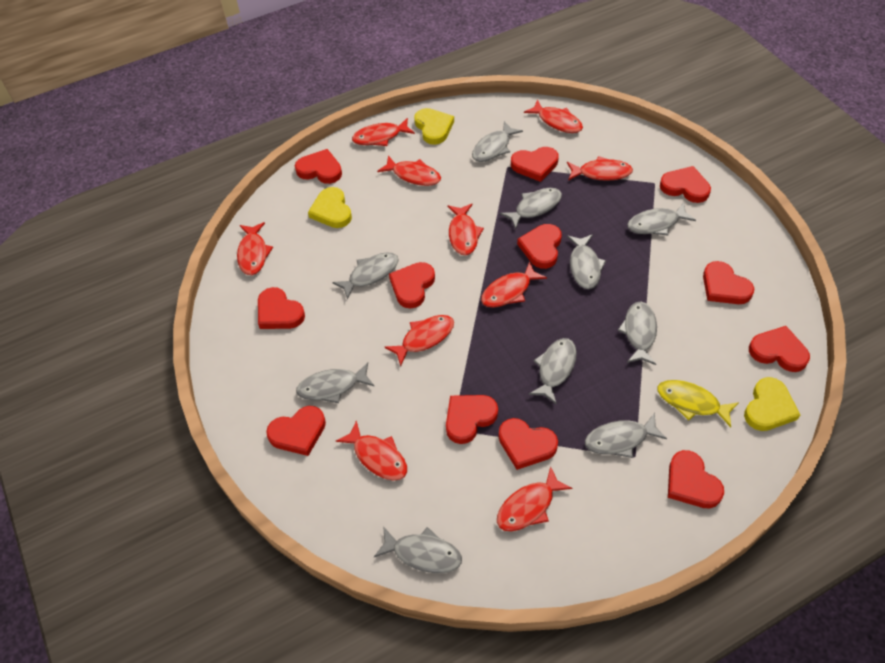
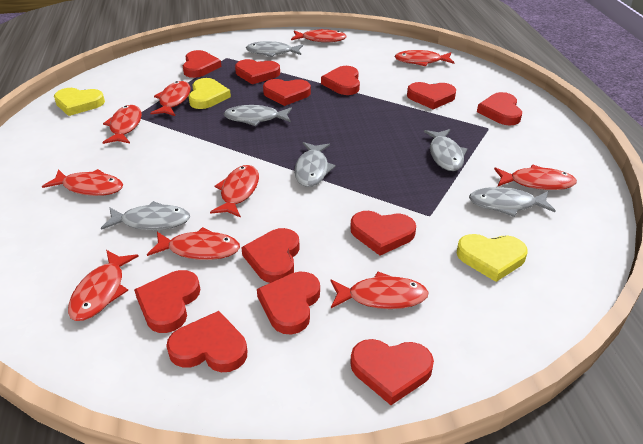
grey fish: [296,362,375,403] [332,252,399,300] [374,526,462,573] [472,121,523,162] [500,188,562,230] [529,338,577,405] [567,234,606,289] [585,413,667,458] [617,301,657,365] [627,203,696,236] = 10 -> [101,201,190,230] [224,105,292,126] [246,41,303,57] [294,142,336,187] [424,129,467,171] [469,187,556,217] = 6
yellow fish: [658,380,739,427] = 1 -> none = 0

